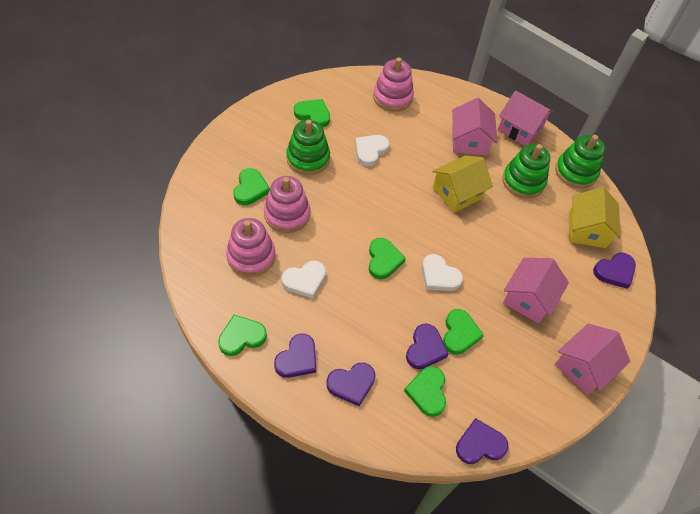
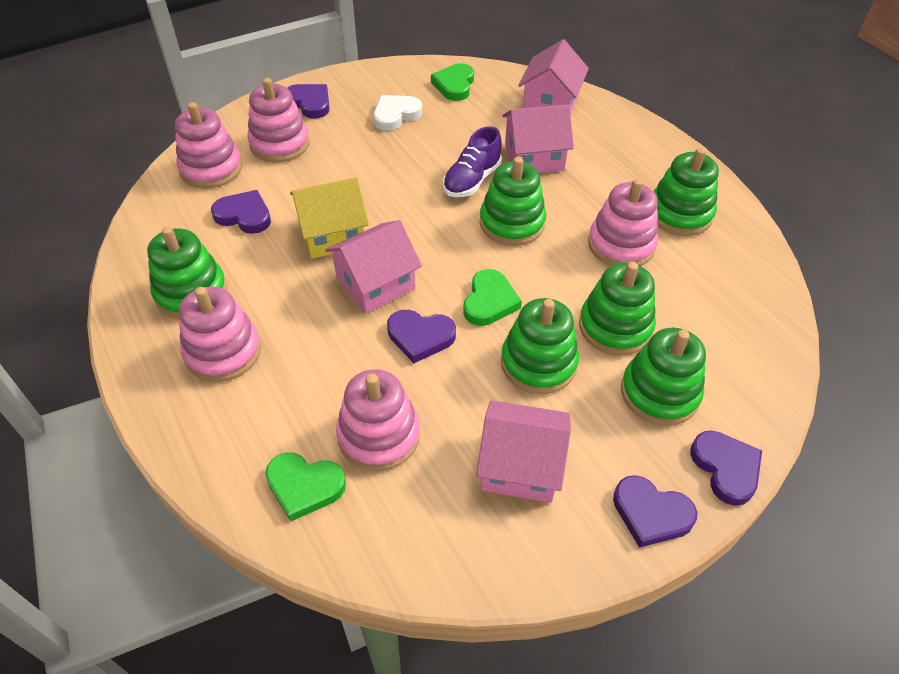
green heart: [218,315,267,356] [233,168,270,205] [294,99,330,127] [369,238,406,279] [404,366,446,417] [443,309,484,355] = 6 -> [265,452,346,521] [431,63,474,101] [463,269,522,326] = 3
green stacking toy: [286,120,330,175] [502,144,550,198] [555,135,605,188] = 3 -> [147,226,227,319] [480,157,546,246] [501,298,579,394] [579,262,656,356] [621,328,706,426] [654,148,719,236] = 6
pink stacking toy: [226,218,275,277] [264,176,310,233] [373,57,414,112] = 3 -> [175,102,242,189] [179,286,261,382] [247,78,310,162] [336,369,420,471] [588,179,658,266] = 5
purple shoe: none = 0 -> [443,126,502,197] = 1
white heart: [281,261,326,299] [355,135,389,167] [422,254,463,291] = 3 -> [373,95,422,131] = 1
yellow house: [432,155,493,213] [569,187,621,248] = 2 -> [290,178,369,259] = 1

